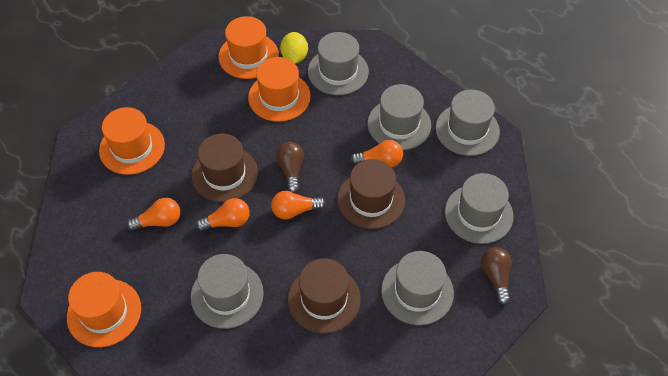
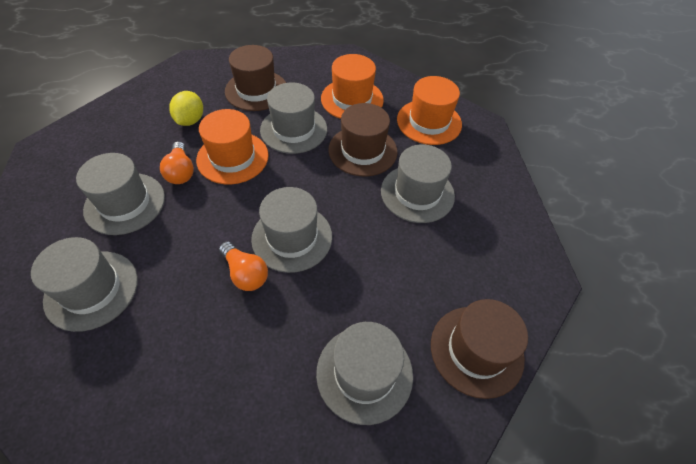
brown light bulb: [276,142,304,193] [481,247,512,305] = 2 -> none = 0
orange hat: [67,272,141,347] [99,107,165,175] [218,16,279,79] [248,57,311,122] = 4 -> [196,109,268,184] [321,54,384,119] [397,76,462,145] = 3
orange light bulb: [127,198,180,231] [196,198,250,231] [271,191,326,219] [350,140,403,167] = 4 -> [160,142,194,184] [219,241,268,291] = 2

